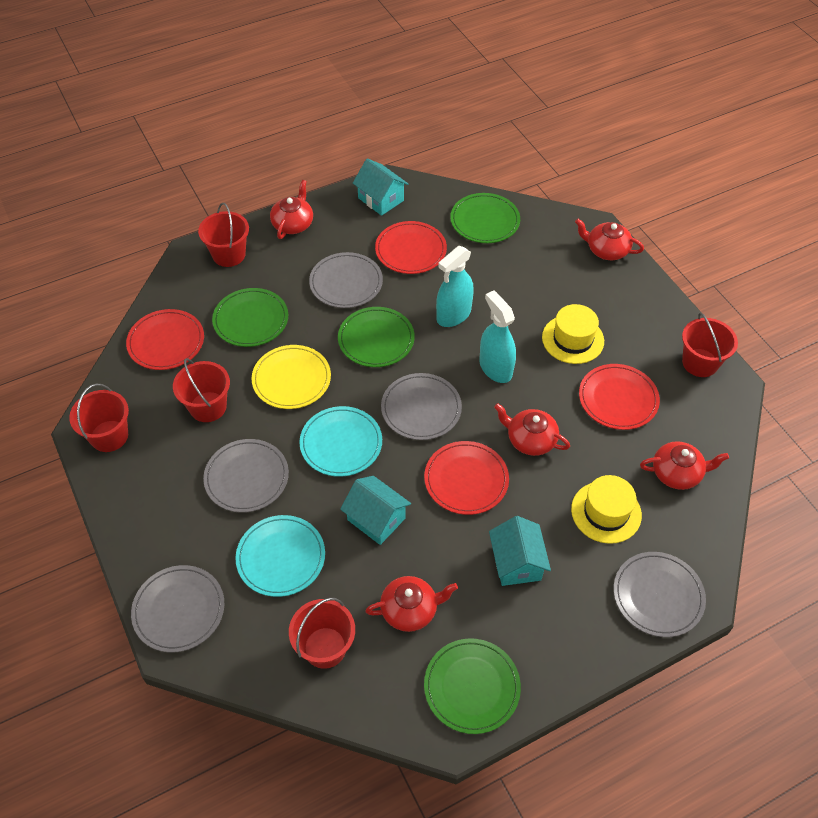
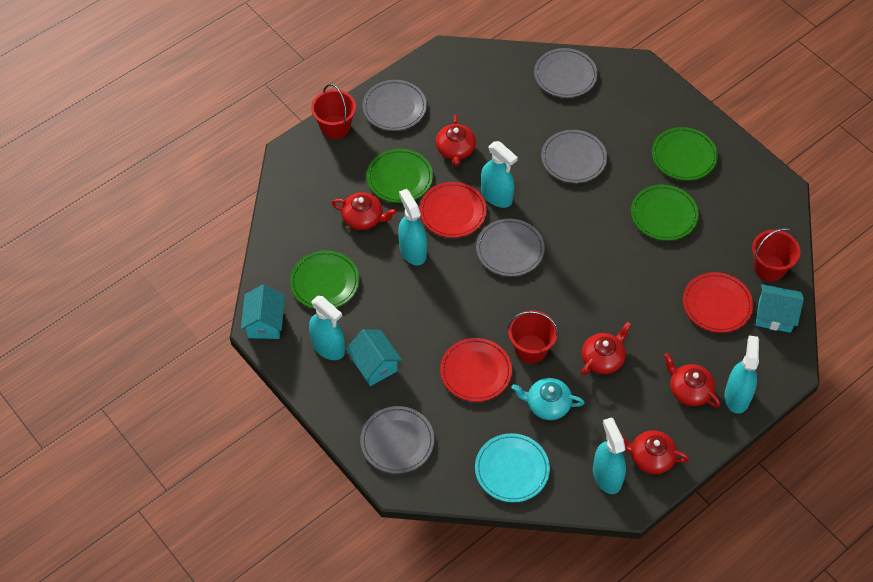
red bucket: [69,384,129,452] [173,358,230,422] [198,203,249,267] [289,598,355,669] [682,312,738,377] = 5 -> [311,84,356,139] [508,310,558,363] [752,228,801,281] = 3
red plate: [126,309,204,370] [375,221,447,274] [424,441,509,515] [579,364,660,430] = 4 -> [419,182,487,238] [440,338,512,402] [683,272,753,333] = 3
turquoise plate: [236,515,325,597] [299,406,382,477] = 2 -> [475,433,550,502] = 1
turquoise spray bottle: [436,246,474,327] [479,291,516,383] = 2 -> [309,296,345,360] [398,189,427,265] [481,141,518,208] [593,417,626,494] [725,336,759,414] = 5
turquoise teapot: none = 0 -> [511,378,585,420] = 1
yellow hat: [542,304,604,364] [571,475,642,544] = 2 -> none = 0
yellow plate: [251,345,331,409] = 1 -> none = 0

